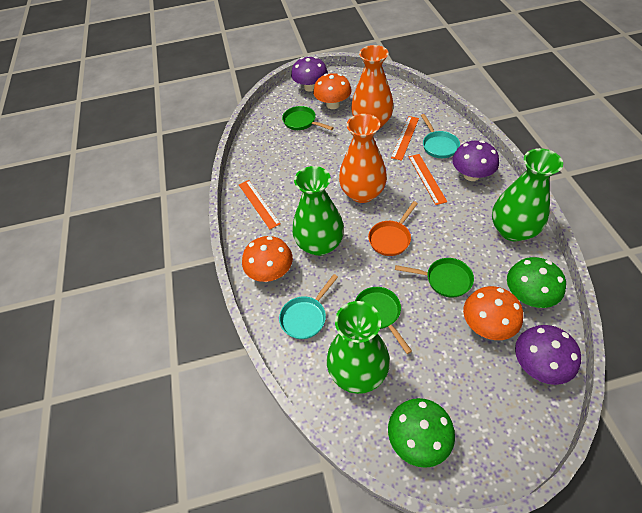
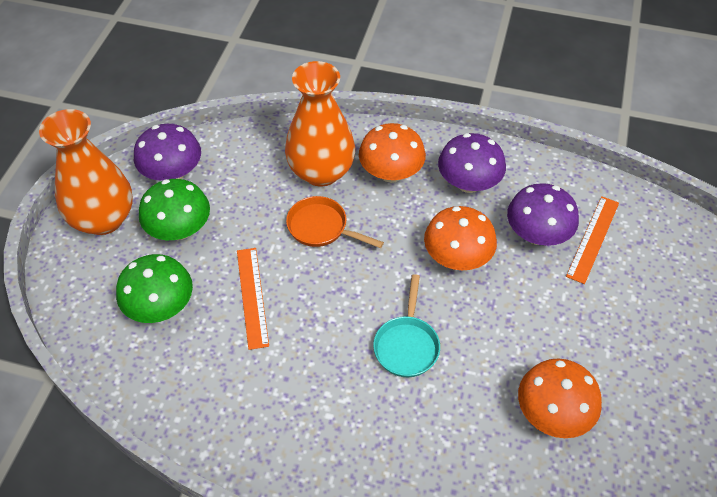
green pan: [282,106,334,130] [355,287,412,354] [395,258,474,298] = 3 -> none = 0
green vase: [292,166,344,256] [327,301,390,394] [492,148,563,241] = 3 -> none = 0
orange ruler: [239,180,281,229] [391,116,419,161] [409,154,447,205] = 3 -> [237,248,269,350] [566,196,619,284] = 2
turquoise pan: [279,274,338,339] [421,114,460,158] = 2 -> [373,274,440,377] = 1

